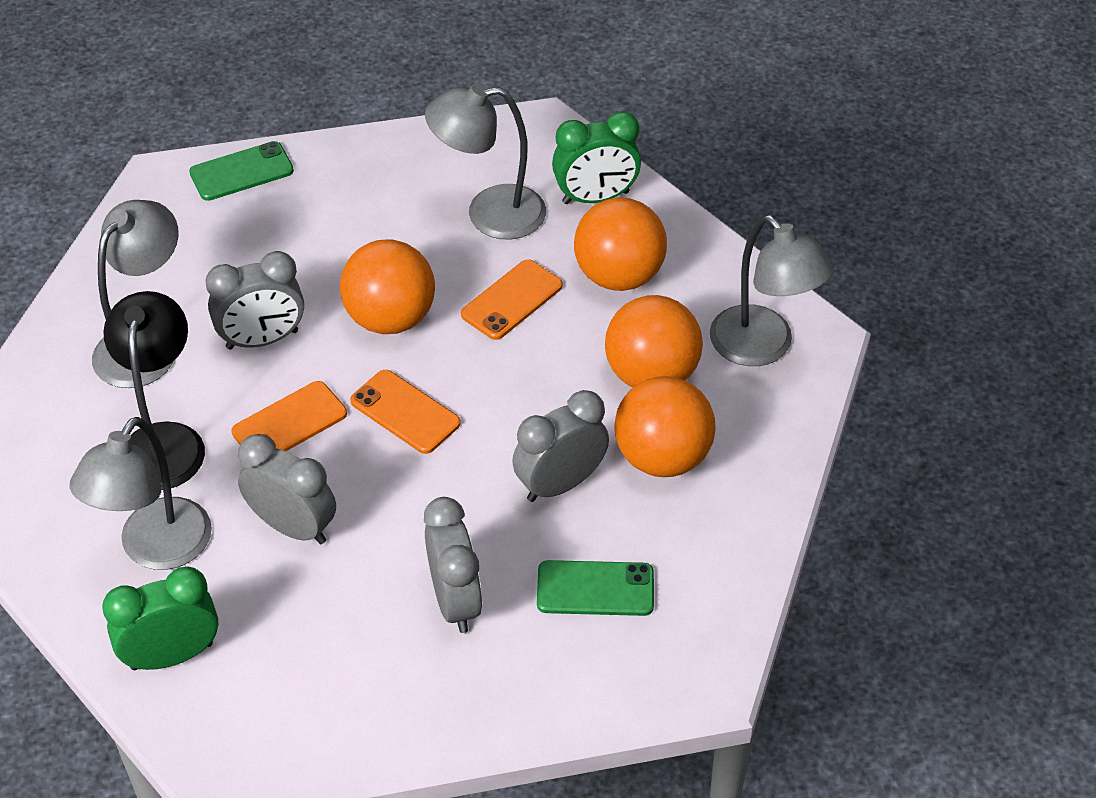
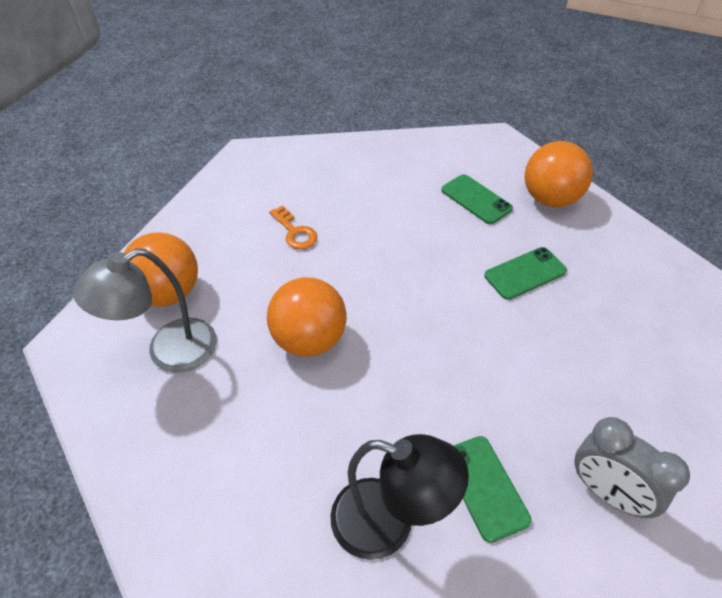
green clock: [102,567,218,670] [552,111,641,204] = 2 -> none = 0
green phone: [189,141,294,201] [537,560,654,616] = 2 -> [441,174,513,224] [453,436,532,543] [484,247,567,300] = 3
grey clock: [206,251,304,350] [238,434,336,544] [424,497,482,633] [512,390,609,502] = 4 -> [575,417,690,518] = 1
grey lamp: [69,417,212,570] [92,200,179,388] [425,83,546,239] [710,215,835,366] = 4 -> [73,248,217,373] = 1
orange ball: [340,239,435,334] [574,197,667,291] [605,295,703,387] [614,376,716,477] = 4 -> [124,232,198,307] [267,277,347,357] [525,141,593,207] = 3
orange key: none = 0 -> [269,205,317,249] = 1
orange phone: [231,381,347,451] [350,370,461,454] [461,259,563,340] = 3 -> none = 0

